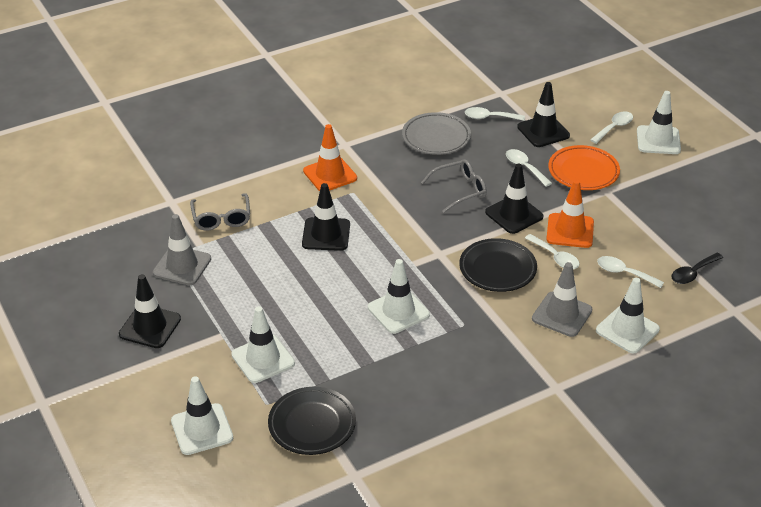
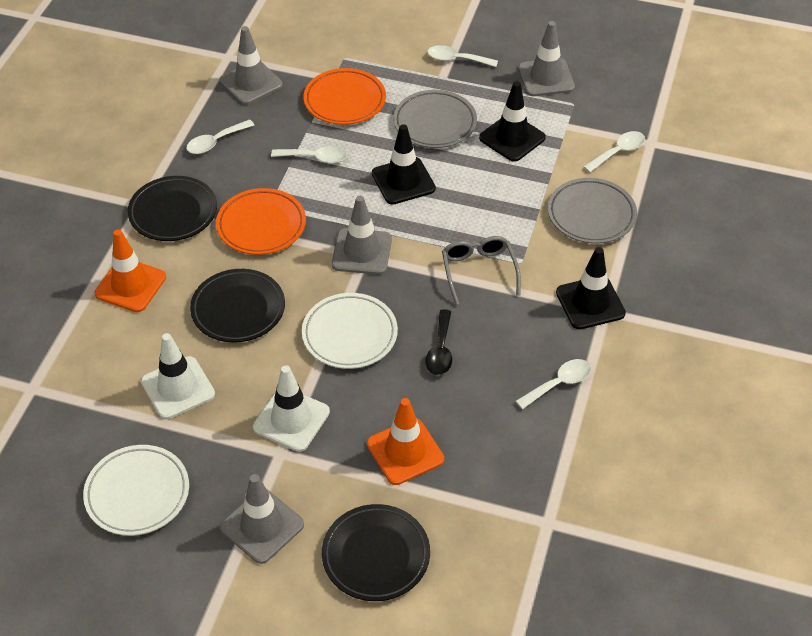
black plate: [268,387,356,455] [459,238,537,292] = 2 -> [128,176,217,241] [190,269,285,343] [322,504,430,601] = 3
black traffic cone: [119,274,181,348] [302,183,350,251] [485,164,543,234] [517,82,570,147] = 4 -> [372,124,436,204] [479,81,546,162] [556,247,626,329] = 3
grey glasses: [190,193,250,231] [421,159,487,213] = 2 -> [442,236,521,305] = 1
grey plate: [402,112,471,155] = 1 -> [393,90,477,148] [548,178,637,244] = 2
grey traffic cone: [153,214,211,285] [532,262,592,337] = 2 -> [220,26,283,105] [220,474,304,564] [332,196,392,275] [518,21,575,96] = 4
orange plate: [548,145,620,190] = 1 -> [216,188,306,255] [304,68,386,125] = 2
white plate: none = 0 -> [83,445,189,536] [302,293,398,369] = 2
white traffic cone: [171,376,233,455] [231,306,295,383] [368,259,430,334] [596,278,660,354] [637,91,681,154] = 5 -> [141,333,215,419] [253,365,330,452] = 2

